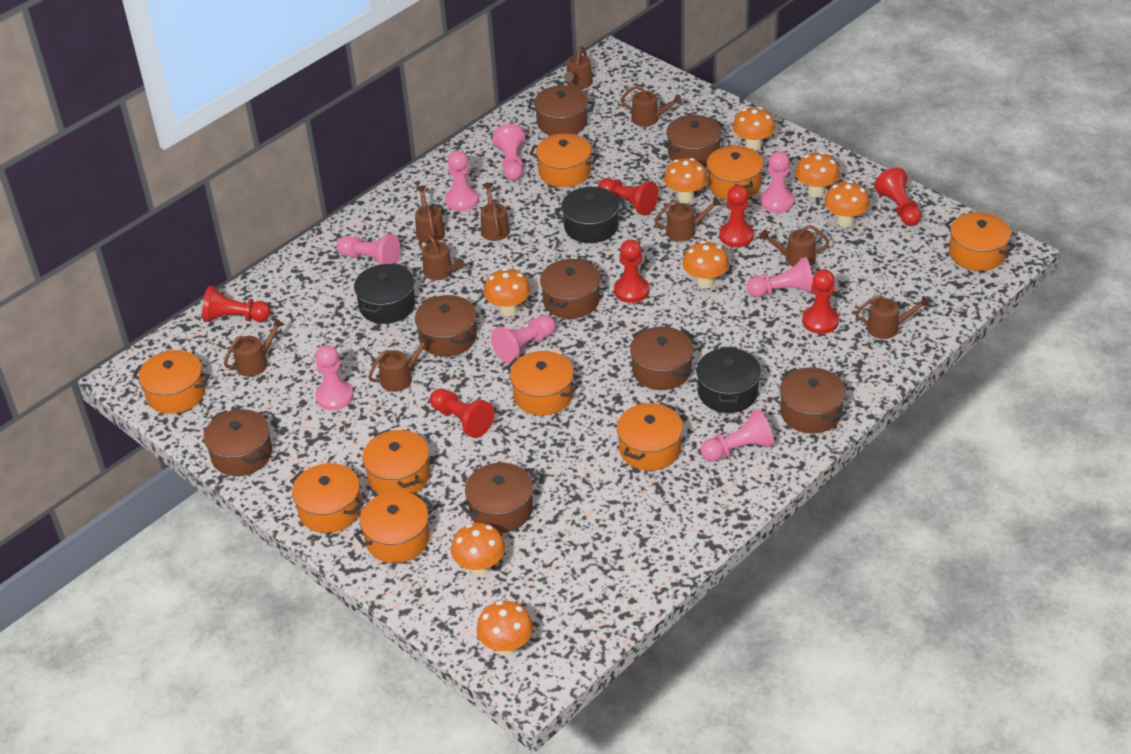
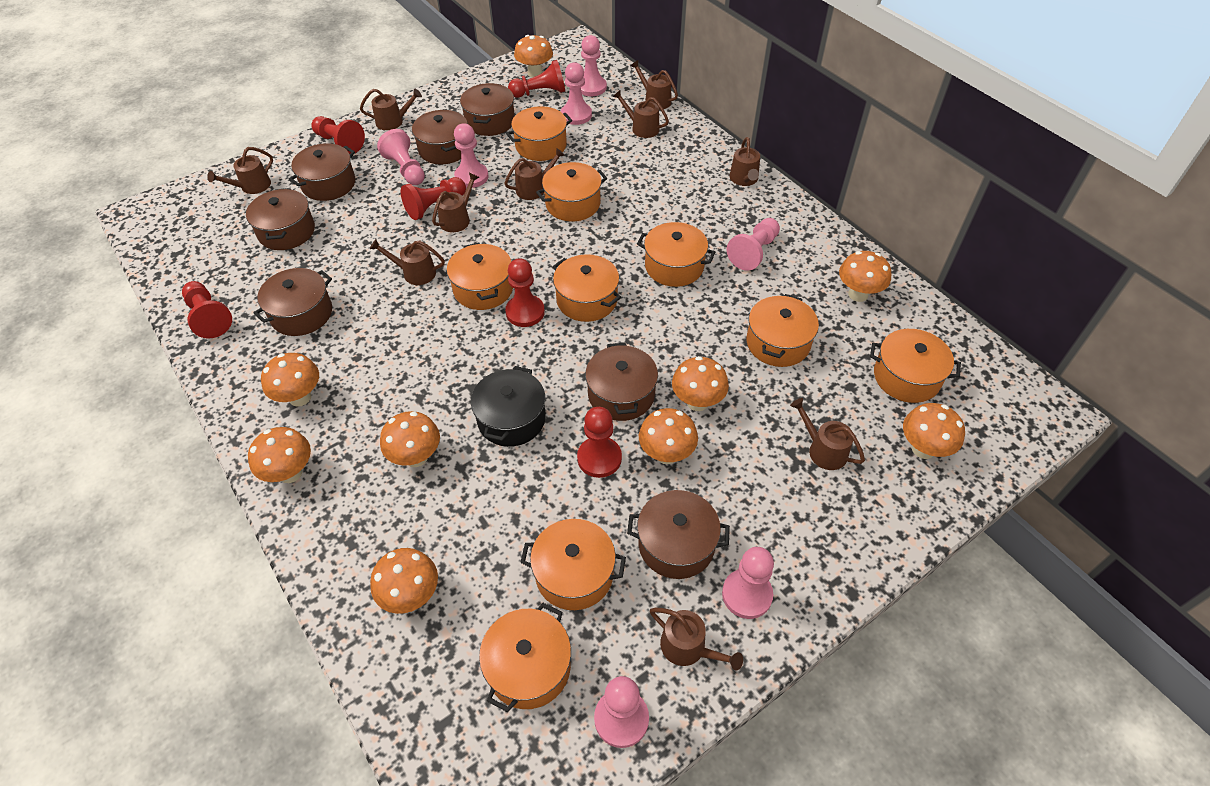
black pot: [354,263,415,324] [555,187,626,243] [696,347,761,413] = 3 -> [471,366,546,447] = 1
brown pot: [204,409,272,476] [415,295,477,357] [460,462,538,533] [528,85,595,136] [540,258,601,319] [630,327,693,390] [664,115,724,167] [780,367,846,434] = 8 -> [246,188,315,250] [253,268,332,336] [289,143,355,201] [412,110,468,164] [460,83,515,136] [585,343,658,421] [627,490,730,579] = 7
orange mushroom: [451,523,505,576] [476,601,533,656] [484,268,530,316] [664,158,708,203] [682,241,729,289] [733,107,775,151] [795,152,840,198] [824,181,870,227] = 8 -> [248,427,311,483] [261,353,319,407] [370,548,438,614] [380,411,440,467] [514,35,553,78] [639,408,698,464] [672,356,729,411] [839,251,891,302] [903,403,965,459] = 9
pink pawn: [315,345,354,410] [337,234,400,265] [445,151,479,211] [491,315,556,363] [492,124,525,181] [700,409,774,462] [747,257,813,297] [760,151,794,213] = 8 -> [377,129,425,185] [454,123,489,188] [561,62,592,125] [581,35,607,96] [594,676,649,748] [722,547,774,619] [727,218,780,271] = 7
red pawn: [202,286,271,322] [430,389,494,438] [598,178,658,215] [614,239,649,303] [719,185,754,247] [802,269,839,334] [874,168,922,226] = 7 -> [182,281,232,339] [311,116,365,154] [401,177,466,220] [505,258,545,327] [508,60,565,98] [577,407,622,478] = 6

